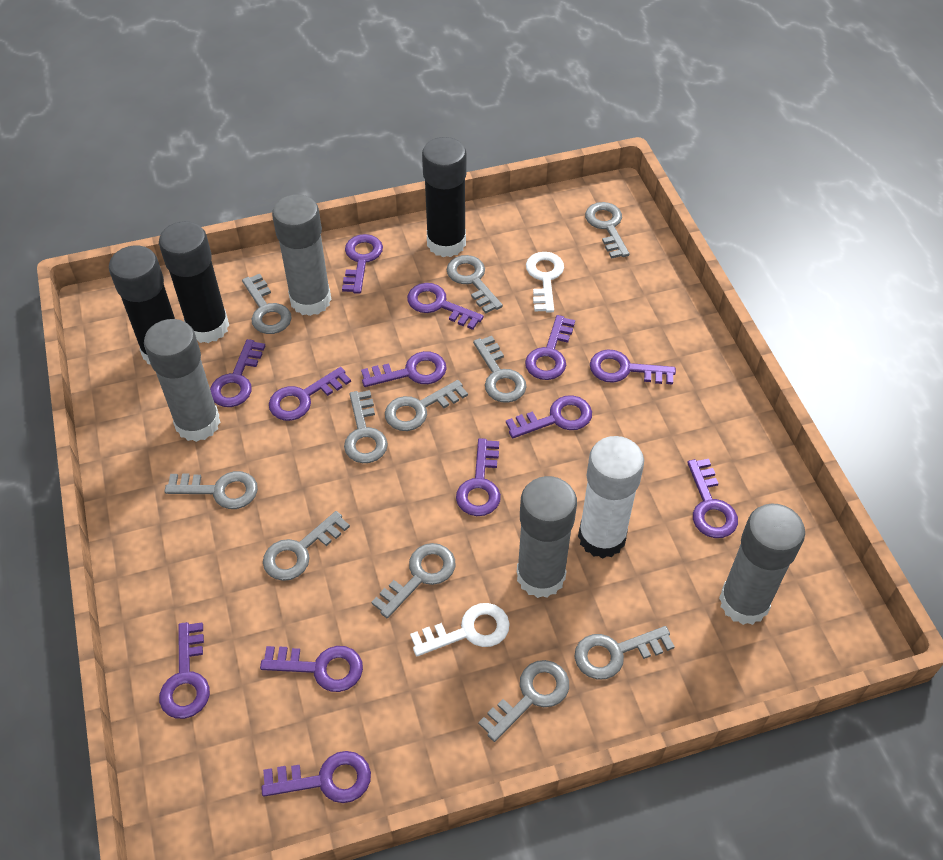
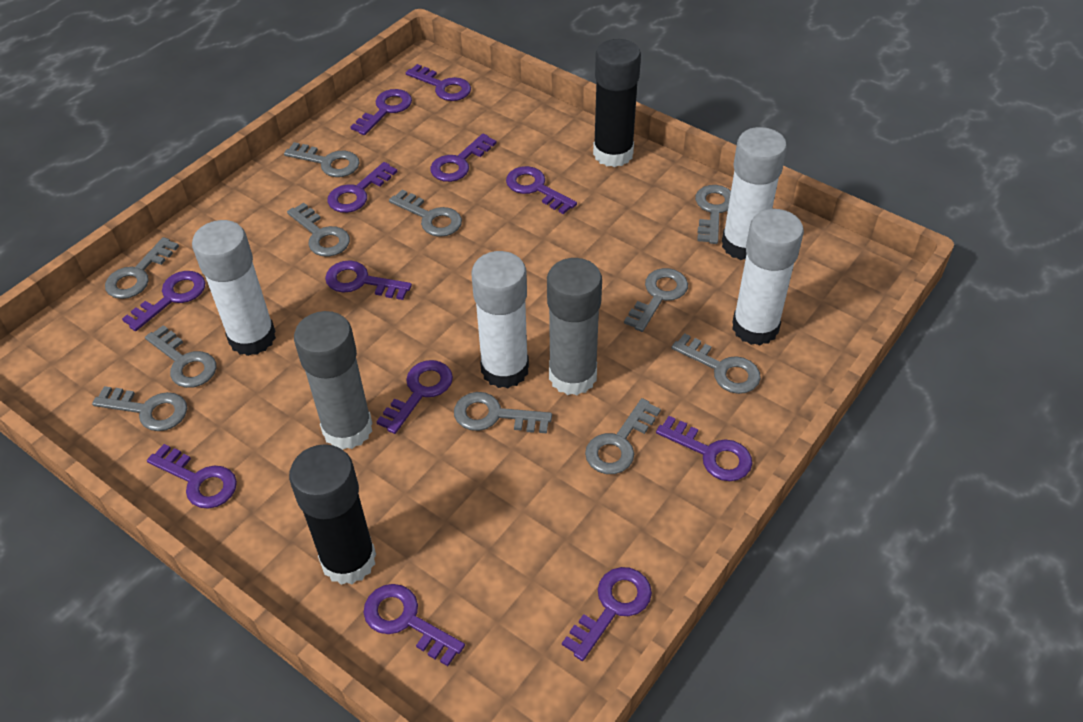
black glue stick: [109,246,175,364] [159,221,229,343] [422,137,467,257] = 3 -> [289,444,376,585] [593,39,641,167] = 2
grey glue stick: [144,319,221,442] [272,194,331,316] [517,476,577,598] [719,504,805,625] = 4 -> [294,311,373,450] [547,258,602,395] = 2
purple key: [159,622,210,719] [210,339,265,407] [260,646,363,692] [261,751,371,803] [269,367,351,421] [342,234,383,294] [361,351,447,387] [407,283,484,330] [456,438,501,516] [506,395,592,438] [525,315,575,380] [590,349,676,385] [687,459,738,538] = 13 -> [122,271,205,331] [147,444,237,509] [325,260,412,300] [328,162,398,213] [351,89,412,135] [364,584,465,666] [376,360,453,434] [406,64,471,101] [430,133,496,182] [506,166,577,214] [562,567,652,661] [656,416,752,481] = 12
white glue stick: [578,436,644,558] = 1 -> [192,220,276,356] [472,251,529,388] [722,127,787,260] [732,209,804,345] = 4
white key: [410,603,510,656] [526,252,564,313] = 2 -> none = 0

